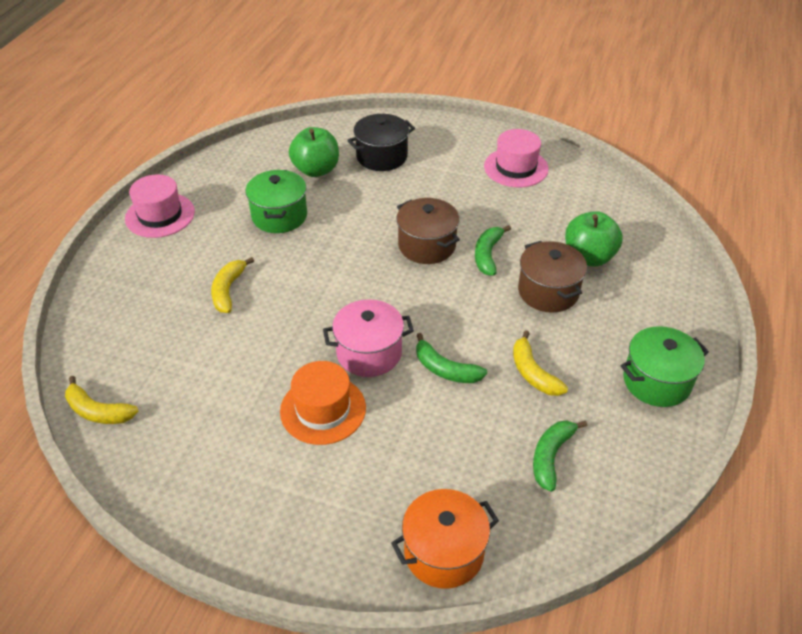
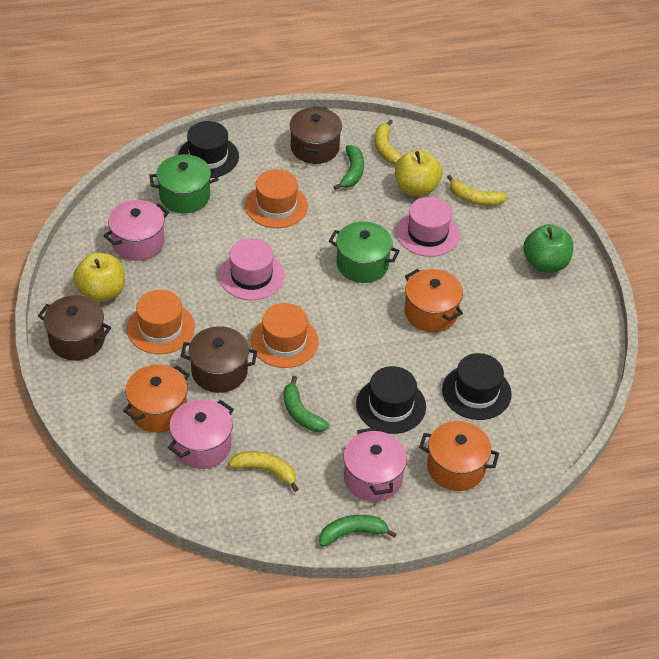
black hat: none = 0 -> [178,121,239,178] [356,366,426,434] [442,353,512,420] = 3
black pot: [347,114,415,171] = 1 -> none = 0
brown pot: [396,198,460,264] [518,241,587,313] = 2 -> [38,295,111,361] [181,326,257,393] [290,106,342,164] = 3
green apple: [289,127,339,177] [565,211,623,267] = 2 -> [523,224,573,272] = 1
orange hat: [280,361,366,445] = 1 -> [127,290,195,354] [245,169,308,228] [251,303,319,368] = 3
orange pot: [391,489,499,589] = 1 -> [123,364,190,433] [405,269,463,332] [419,421,499,491] = 3
pink pot: [323,299,414,377] = 1 -> [104,200,169,261] [168,399,234,469] [343,428,407,502] = 3
yellow apple: none = 0 -> [73,252,125,302] [395,150,442,196] = 2

